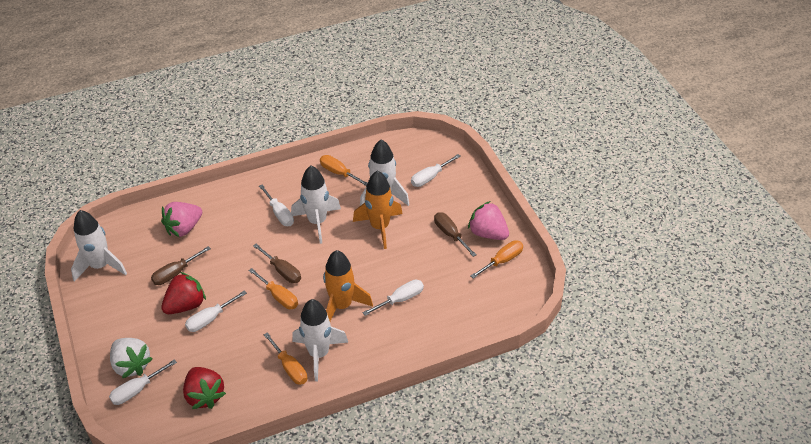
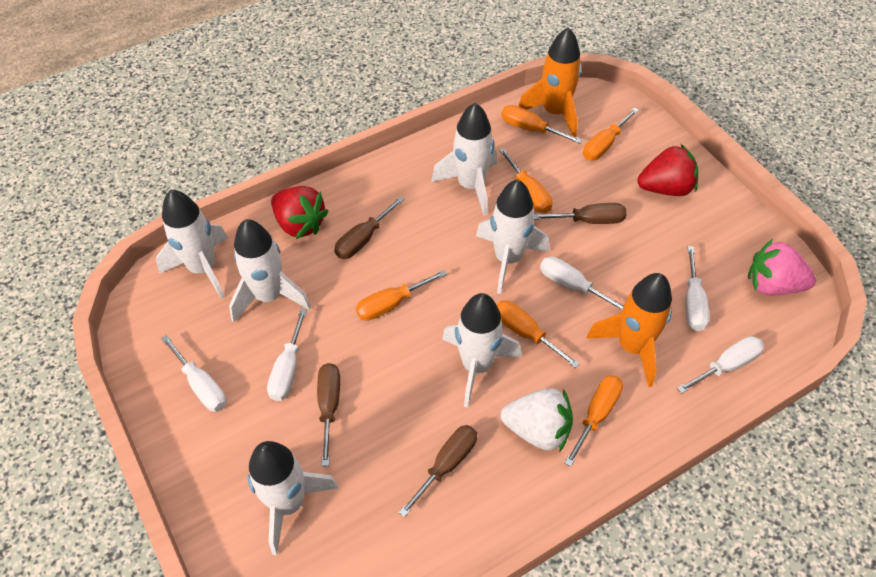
brown screwdriver: [151,246,211,285] [253,244,301,283] [434,212,477,257] = 3 -> [317,363,340,466] [334,197,405,259] [399,425,477,517] [534,203,627,224] = 4
orange screwdriver: [248,268,298,309] [264,332,307,385] [320,155,368,186] [471,240,523,279] = 4 -> [356,270,447,321] [497,300,580,368] [499,148,552,213] [501,105,582,144] [564,375,623,467] [583,107,639,160] = 6
pink strawberry: [161,202,202,237] [468,201,509,240] = 2 -> [748,239,816,296] = 1
white rocket: [71,210,127,282] [291,166,341,244] [292,299,348,381] [360,139,410,206] = 4 -> [156,190,228,299] [229,219,311,323] [248,441,338,555] [431,103,497,216] [442,293,522,408] [476,179,549,294] = 6

